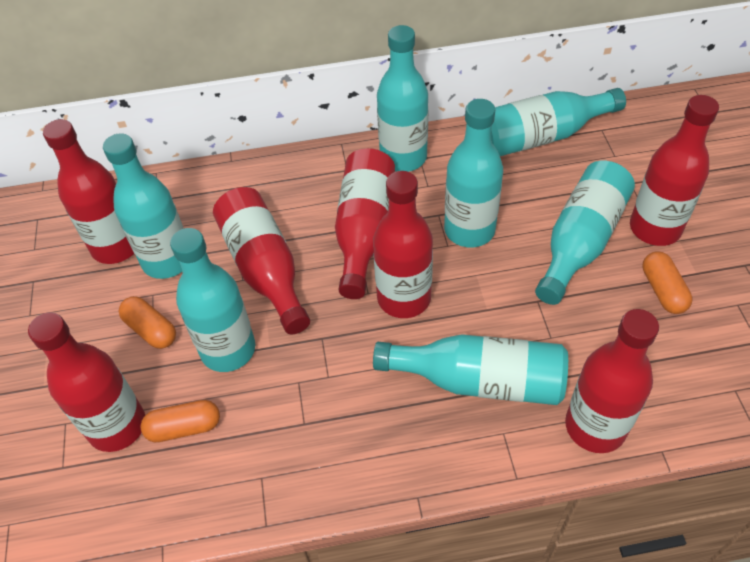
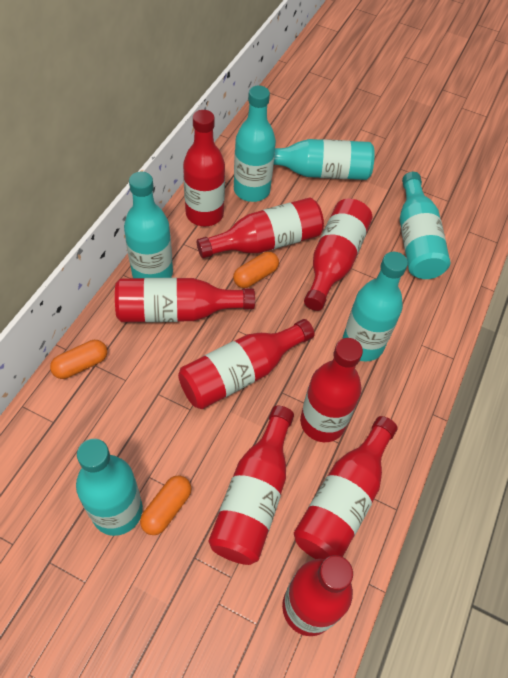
red bottle: [28,312,145,452] [43,119,134,264] [213,187,310,335] [335,148,395,299] [373,171,433,318] [565,309,659,453] [630,95,719,246] = 7 -> [115,278,255,322] [178,319,314,409] [183,110,225,226] [197,197,324,258] [208,406,294,565] [282,555,353,636] [294,416,397,559] [300,338,363,442] [304,199,372,311] = 9
turquoise bottle: [103,133,184,279] [170,228,255,372] [373,334,568,405] [377,25,428,172] [444,99,503,247] [491,88,626,156] [535,161,635,305] = 7 -> [76,439,143,536] [124,171,173,278] [234,86,276,202] [274,139,375,180] [342,252,408,361] [400,172,450,279] = 6

